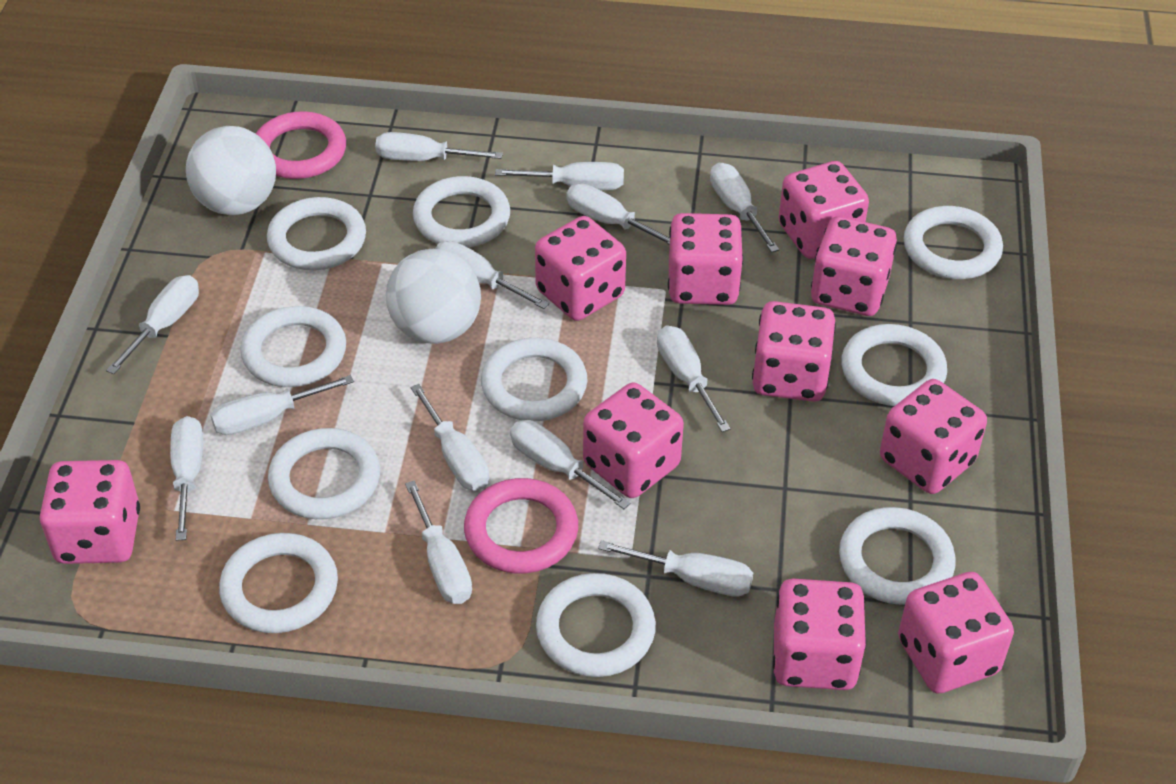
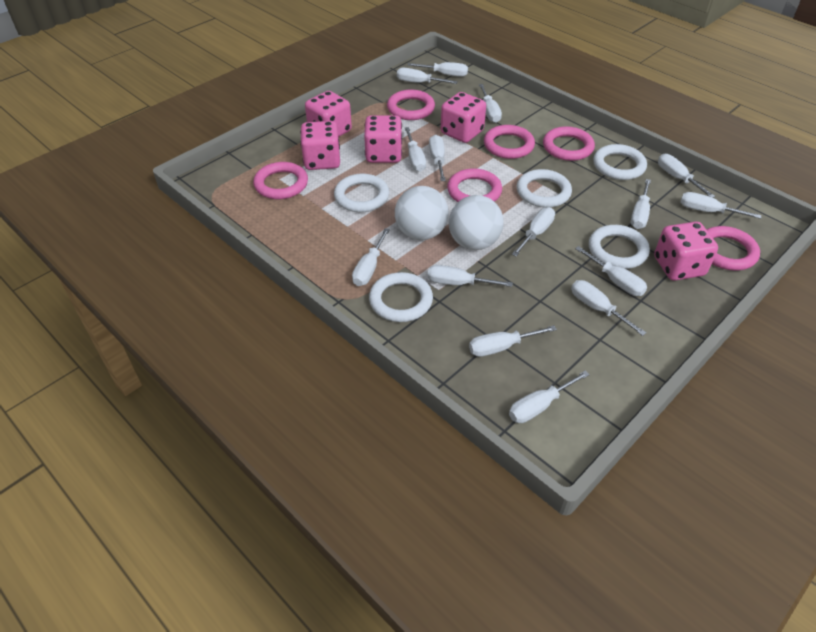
pink dice: [40,460,140,564] [535,216,626,321] [583,383,684,498] [668,213,743,305] [752,301,836,402] [773,579,866,690] [779,161,869,259] [811,216,897,316] [880,379,987,494] [898,572,1014,693] = 10 -> [300,121,340,170] [305,91,352,137] [364,115,402,163] [441,92,486,143] [654,222,718,281] = 5
pink ring: [256,111,346,179] [464,478,578,574] = 2 -> [253,162,308,199] [387,90,435,120] [447,168,502,202] [484,125,535,159] [543,126,595,161] [706,226,760,270] = 6
white ring: [219,533,338,633] [241,306,346,387] [267,197,366,270] [268,428,380,519] [413,176,510,247] [481,338,587,421] [536,573,656,677] [839,507,956,605] [841,324,947,406] [903,206,1003,279] = 10 -> [334,174,389,212] [369,272,433,322] [517,169,572,208] [589,225,650,269] [593,144,647,180] = 5
white screwdriver: [106,275,199,374] [170,416,203,541] [211,375,354,435] [375,132,503,161] [405,481,472,604] [411,384,489,491] [435,241,549,309] [495,162,624,190] [510,420,631,509] [566,183,670,245] [598,540,753,597] [657,326,731,432] [710,163,779,253] = 13 -> [352,228,390,286] [397,68,458,84] [405,127,426,172] [407,62,468,77] [428,265,513,287] [429,135,446,181] [469,325,557,357] [479,84,502,123] [509,371,589,423] [512,207,555,257] [571,280,646,336] [575,246,647,296] [631,179,651,229] [658,154,715,198] [680,192,761,219] = 15

